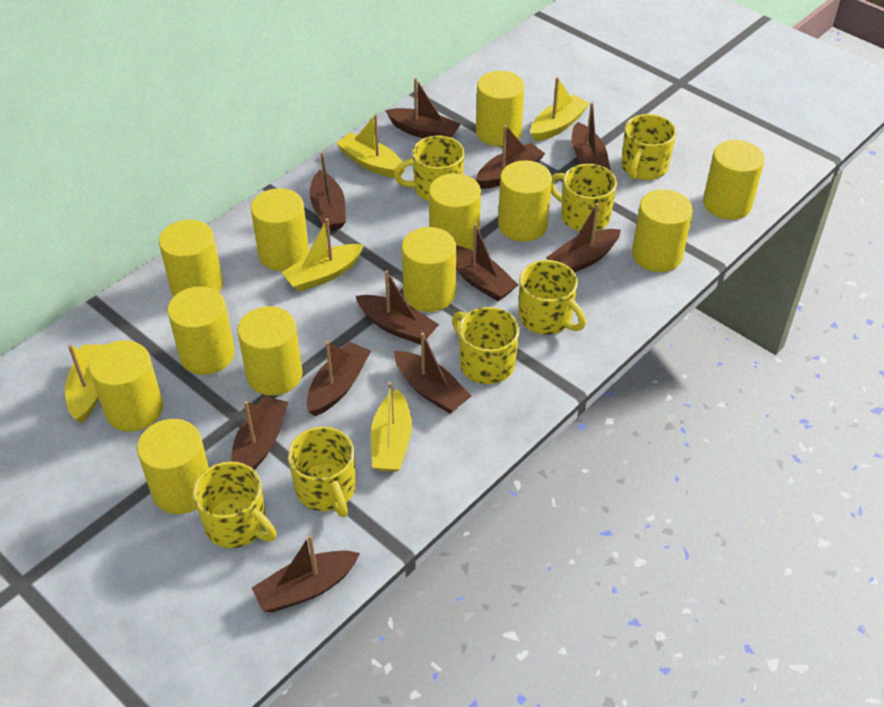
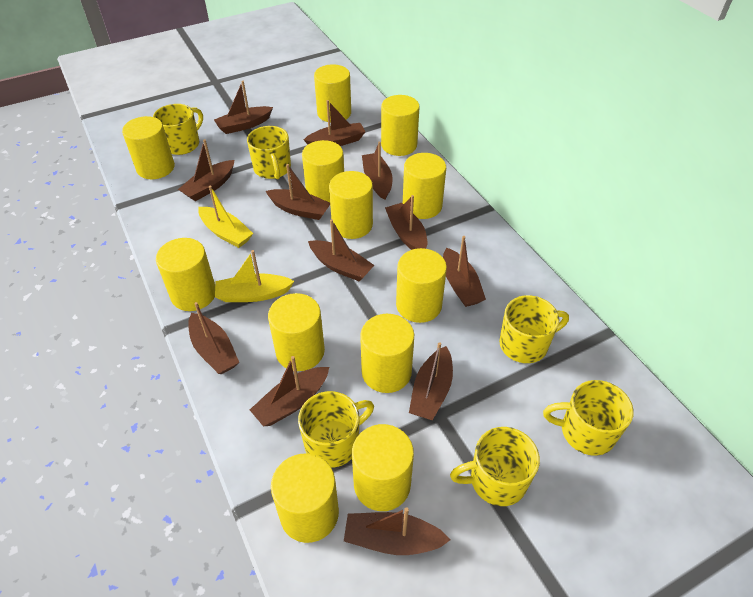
brown boat: [231,396,288,470] [252,535,360,612] [307,341,371,416] [310,152,346,230] [356,270,439,345] [385,78,461,138] [394,332,472,414] [456,223,518,301] [476,125,545,189] [546,203,621,272] [572,102,611,171] = 11 -> [178,139,234,201] [188,302,239,374] [214,81,273,134] [250,356,329,426] [266,164,330,220] [304,100,366,146] [308,219,375,281] [344,507,450,555] [362,142,392,200] [385,195,427,250] [409,342,453,420] [443,236,486,307] = 12
yellow boat: [65,345,105,423] [281,218,364,292] [336,114,405,178] [371,382,412,472] [531,77,590,141] = 5 -> [198,186,253,248] [215,250,294,302] = 2
yellow mug: [193,461,277,548] [288,427,356,517] [394,135,465,201] [452,307,519,384] [519,260,586,334] [551,164,617,231] [621,114,676,180] = 7 -> [153,104,203,155] [247,126,291,179] [298,391,374,468] [450,427,540,506] [499,295,569,363] [543,380,634,456] = 6

